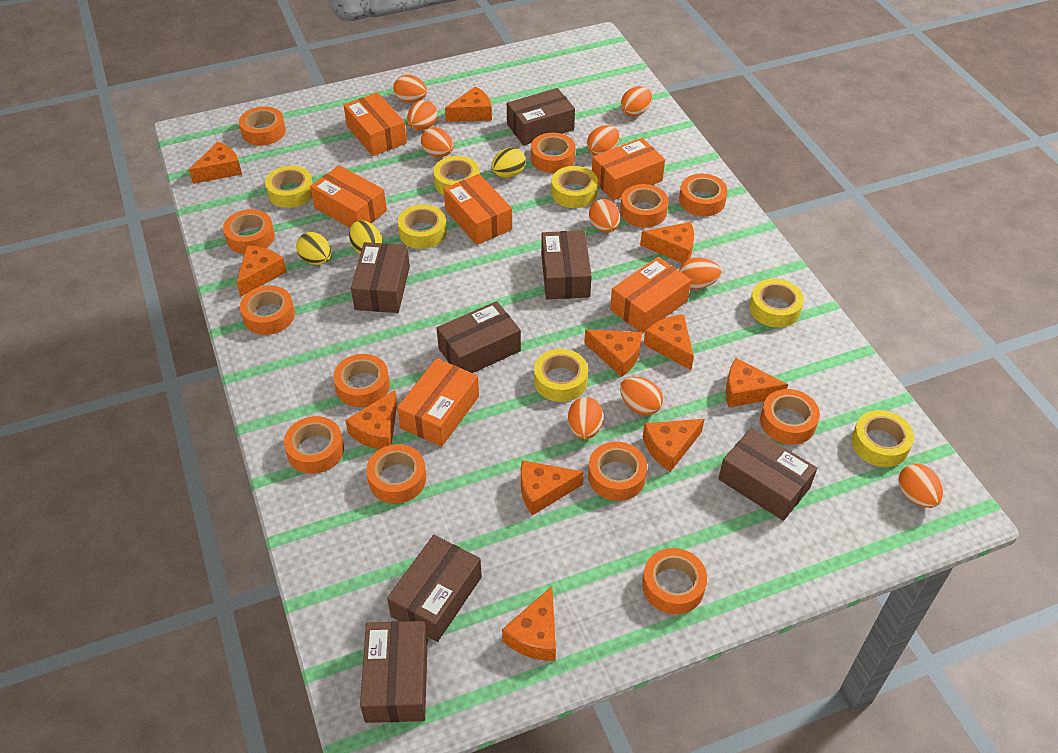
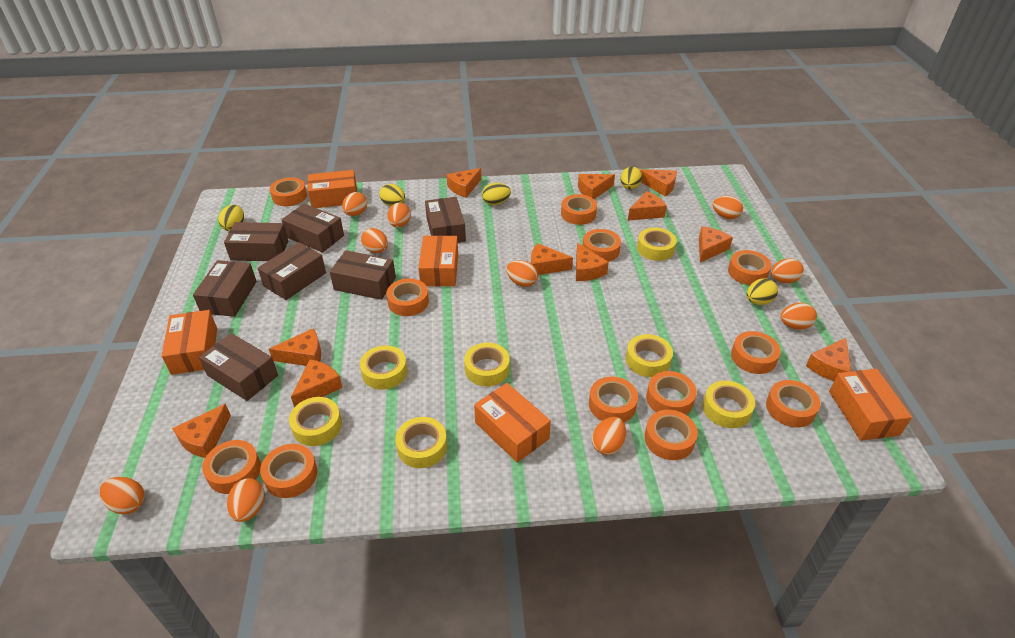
orange box: [310,165,387,228] [343,92,407,156] [397,358,479,447] [444,174,512,245] [592,138,665,201] [610,257,691,334] = 6 -> [162,310,217,375] [308,170,357,208] [418,236,458,286] [474,383,551,463] [829,368,912,441] = 5
yellow egg: [296,232,331,265] [349,220,382,254] [491,147,526,178] = 3 -> [218,205,244,231] [380,184,405,206] [482,183,511,205] [621,167,642,190] [747,278,778,305] = 5

